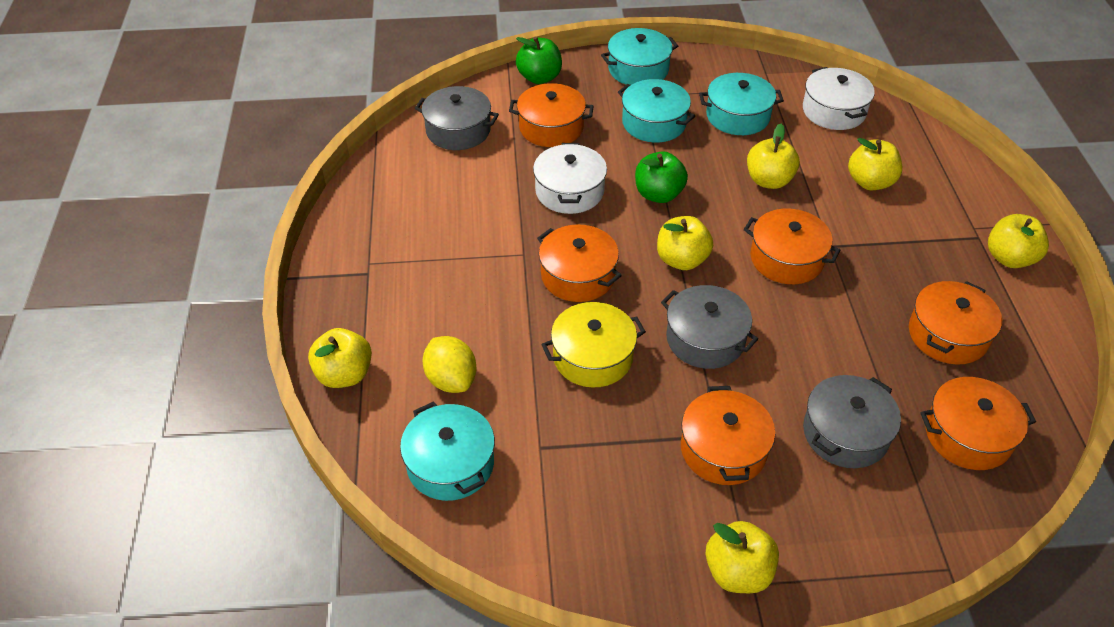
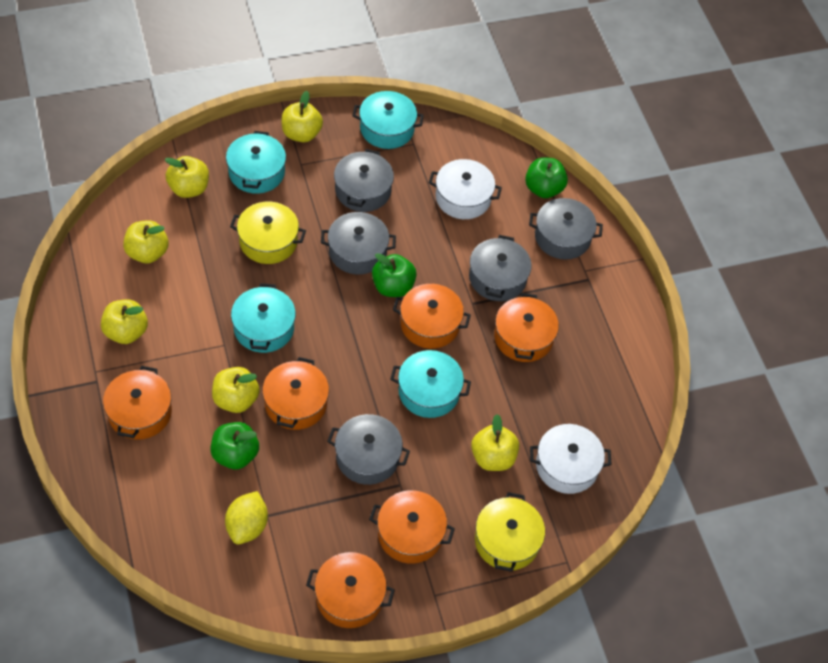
green apple: [516,36,562,84] [635,151,688,203] = 2 -> [210,422,259,469] [372,253,417,297] [525,157,568,198] = 3
grey pot: [415,86,499,150] [661,285,758,369] [803,375,901,468] = 3 -> [321,212,396,275] [327,414,410,485] [334,149,394,212] [469,235,532,301] [529,198,603,260] = 5
yellow pot: [541,302,646,388] = 1 -> [230,202,306,264] [475,492,545,572] = 2

